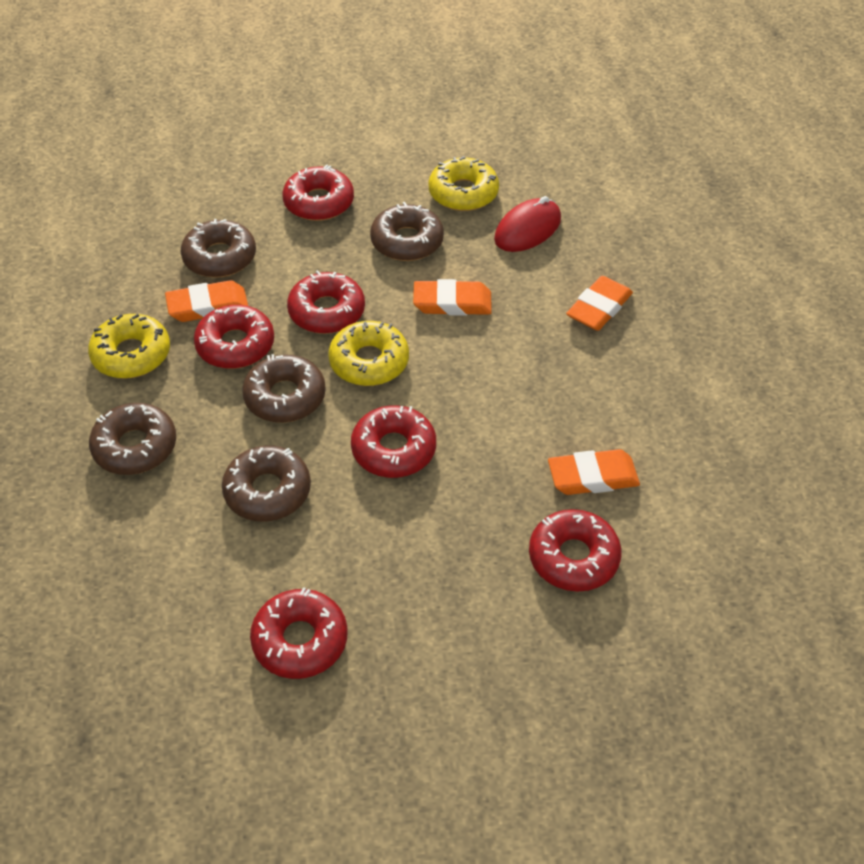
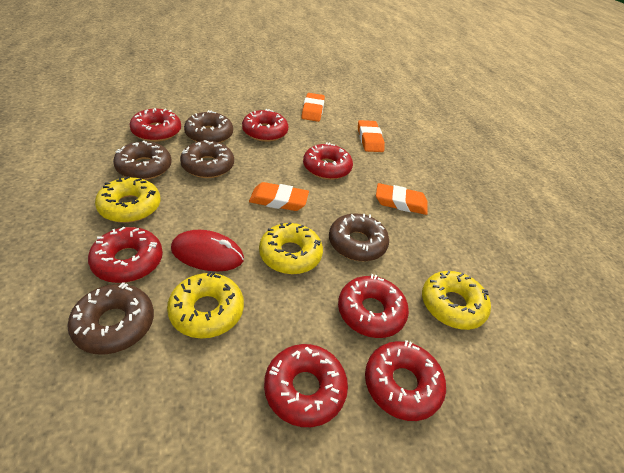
red donut: [194,305,274,369] [250,587,347,679] [283,164,354,221] [287,270,365,334] [351,405,436,478] [529,509,622,592] = 6 -> [88,227,163,283] [130,108,181,142] [242,109,288,142] [264,344,348,427] [303,142,353,180] [338,274,409,338] [365,340,446,421] = 7
yellow donut: [88,314,170,379] [328,321,409,386] [428,156,499,211] = 3 -> [95,176,161,223] [167,271,244,338] [259,222,323,274] [422,271,491,330] = 4

